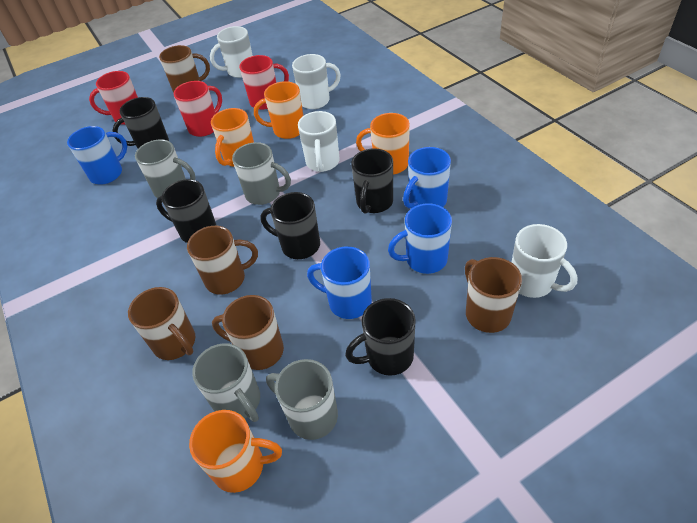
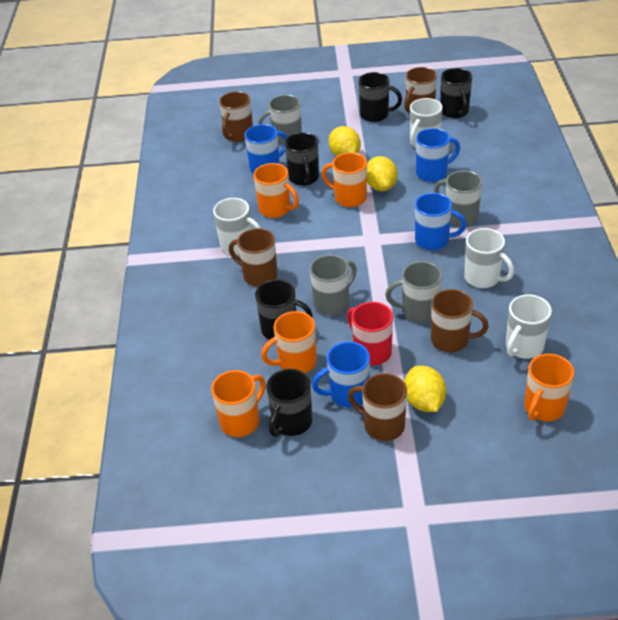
orange mug: [189,410,282,493] [211,108,254,167] [254,81,303,139] [356,113,410,175] = 4 -> [211,370,266,437] [253,163,299,218] [261,311,317,373] [322,153,367,207] [524,354,574,421] = 5
red mug: [89,71,138,125] [173,81,222,137] [239,55,289,110] = 3 -> [347,302,393,365] = 1
yellow lemon: none = 0 -> [329,126,361,156] [367,156,398,191] [404,366,446,412] = 3

